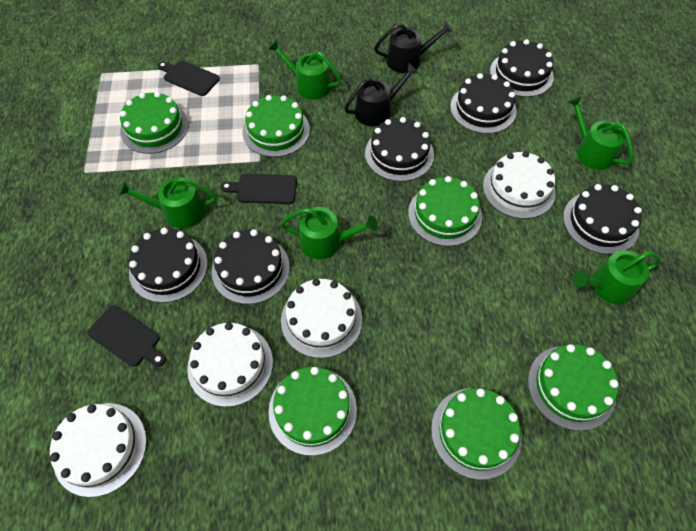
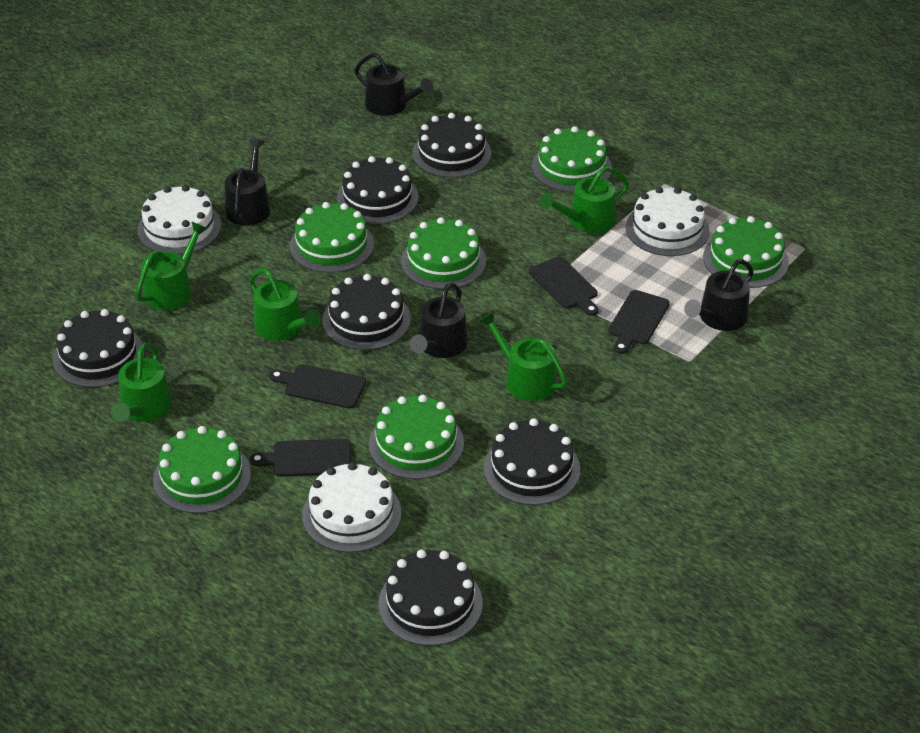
black cutting board: [87,305,166,367] [158,60,220,96] [221,173,297,204] = 3 -> [250,439,351,477] [269,364,366,409] [529,257,599,316] [608,290,670,354] = 4
black watering can: [344,64,418,126] [374,21,453,73] = 2 -> [224,139,271,226] [355,53,433,116] [410,283,468,358] [684,259,754,331] = 4
white cake: [50,403,147,497] [187,322,273,407] [281,279,362,358] [483,151,555,219] = 4 -> [137,185,221,254] [302,462,402,553] [626,187,710,256] = 3

